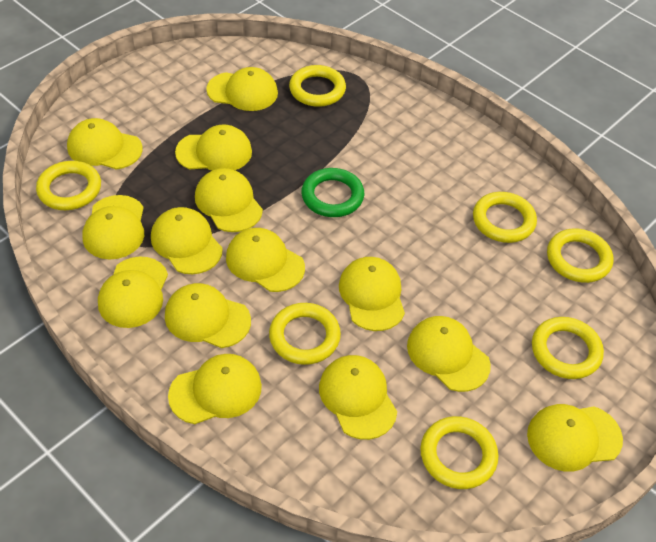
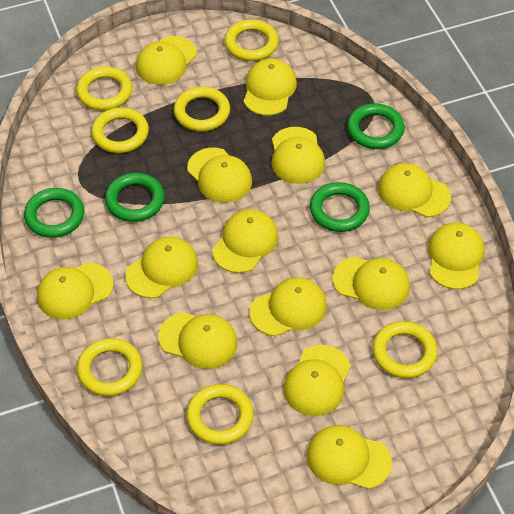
green ring: [301,168,364,217] = 1 -> [24,188,84,238] [105,173,165,222] [310,182,370,232] [347,103,404,149] = 4

